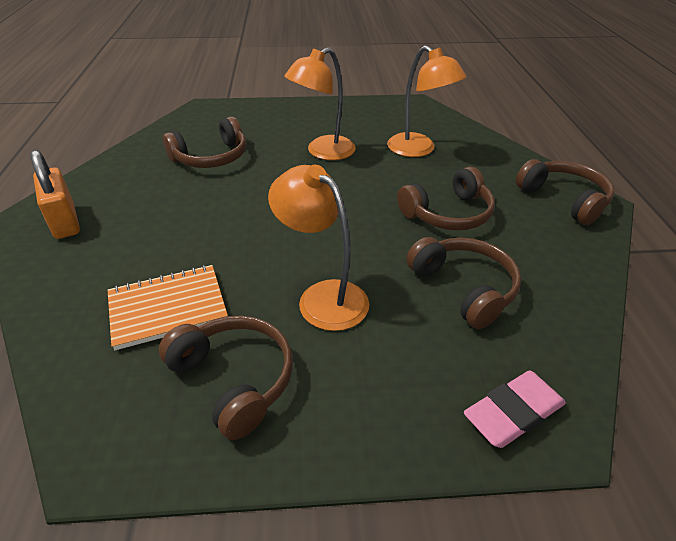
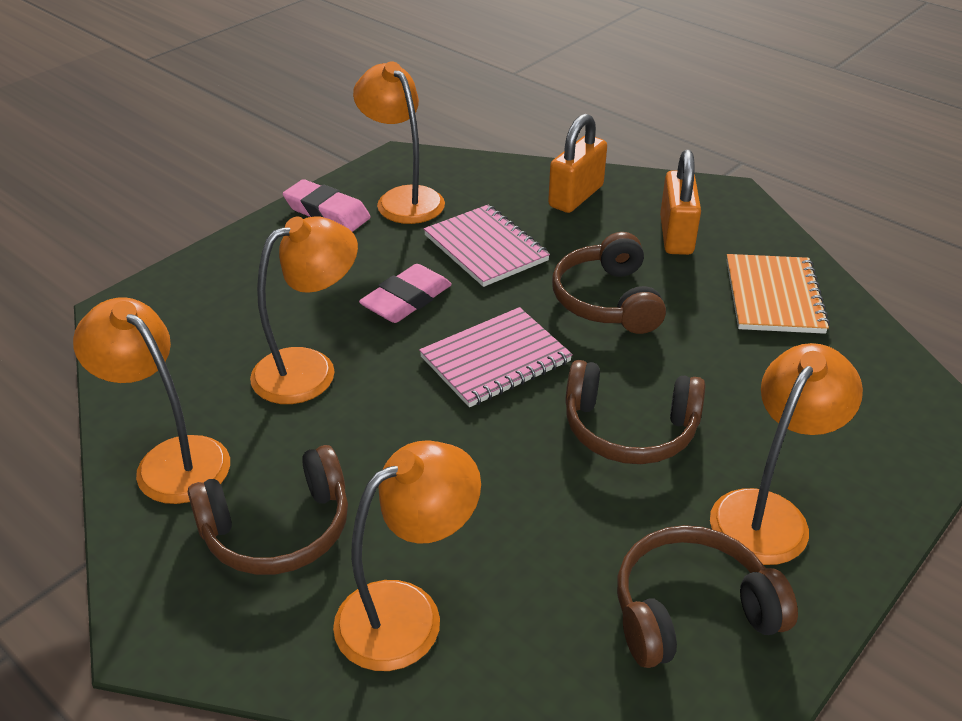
brown headphones: [159,316,293,440] [163,116,246,168] [397,166,495,230] [406,237,521,329] [516,159,614,225] = 5 -> [188,445,348,575] [552,232,666,334] [565,360,705,464] [617,525,798,668] = 4
orange lamp: [268,165,369,331] [284,47,356,160] [387,45,467,157] = 3 -> [73,297,230,504] [250,216,358,404] [333,440,481,671] [353,61,445,224] [710,343,863,565] = 5
orange padlock: [30,150,80,239] = 1 -> [548,114,607,213] [660,150,701,255] = 2
pink eraser: [464,371,566,448] = 1 -> [283,179,371,232] [359,264,452,323] = 2
pink notebook: none = 0 -> [419,307,573,407] [424,205,550,287] = 2

